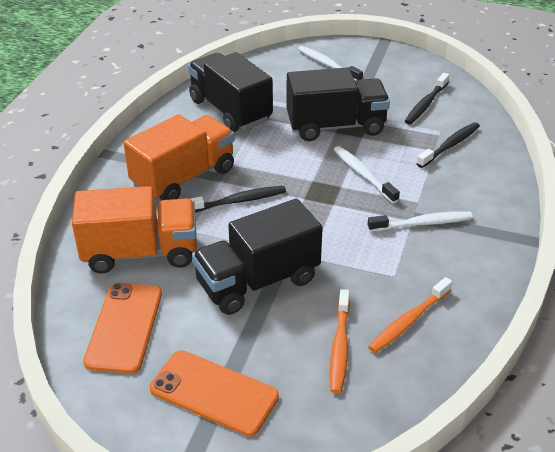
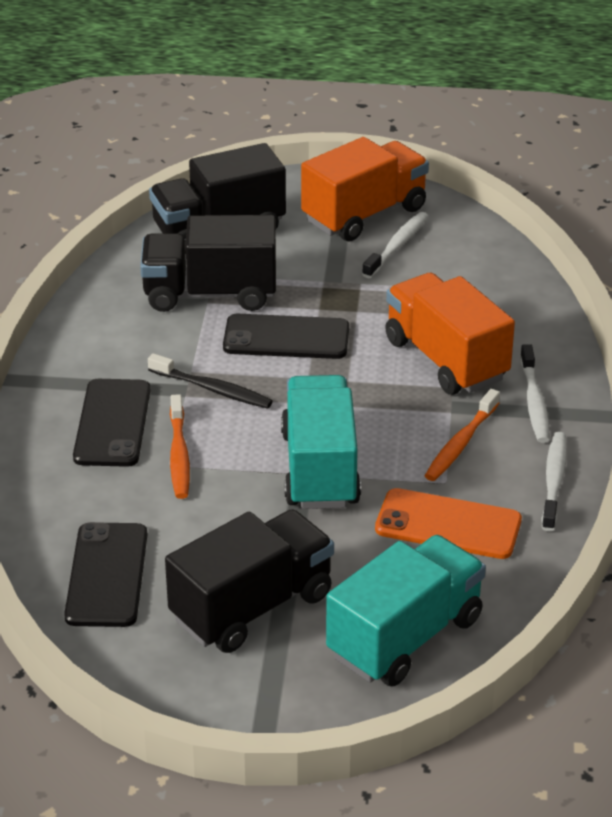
black phone: none = 0 -> [64,522,147,627] [73,379,151,467] [223,314,349,359] = 3
black toothbrush: [191,186,286,213] [405,73,449,125] [416,122,480,168] = 3 -> [148,353,273,409] = 1
orange phone: [83,283,162,374] [150,350,279,436] = 2 -> [375,488,522,559] = 1
turquoise truck: none = 0 -> [281,375,361,509] [326,535,486,687] = 2

